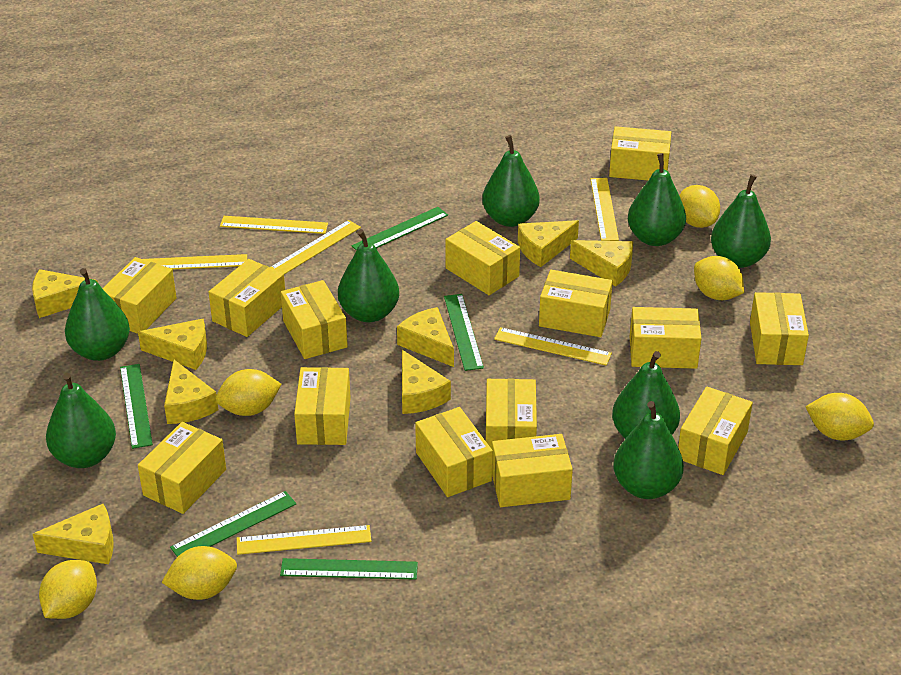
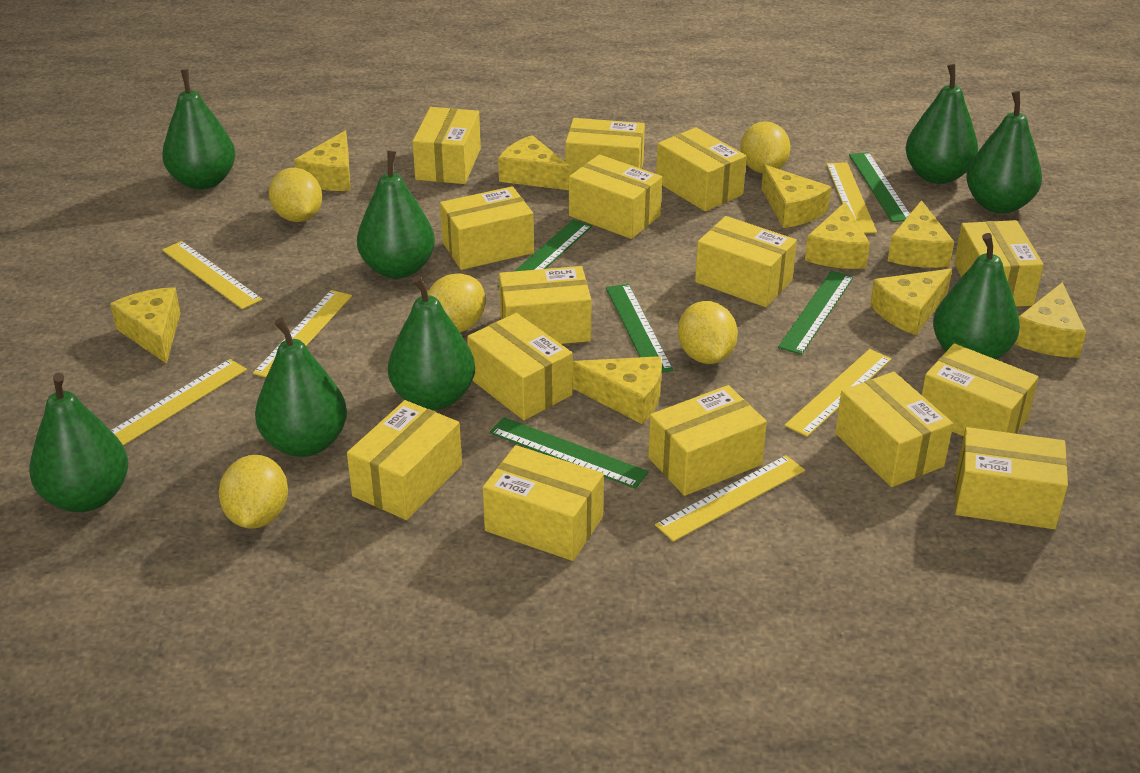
yellow box: [102,257,177,334] [138,422,226,514] [209,259,285,337] [281,280,348,359] [294,367,351,445] [415,407,493,497] [446,221,520,295] [486,379,537,449] [492,434,573,507] [539,270,613,337] [609,126,671,180] [630,307,702,369] [678,386,753,475] [750,292,809,365] = 14 -> [347,400,462,520] [412,107,481,184] [440,186,534,270] [467,313,572,420] [483,445,604,561] [499,266,591,344] [565,118,645,174] [569,154,662,239] [648,385,767,496] [656,127,746,211] [695,216,797,307] [835,372,953,487] [922,343,1039,437] [954,220,1044,307] [955,427,1068,529] = 15
yellow cheese: [32,269,98,318] [33,504,114,564] [138,319,207,370] [164,360,218,424] [397,307,454,367] [402,350,451,414] [518,220,579,267] [570,240,633,286] = 8 -> [110,287,181,364] [294,130,351,191] [498,135,571,190] [572,356,662,424] [761,165,831,228] [805,201,870,269] [870,269,952,335] [888,200,954,268] [1014,282,1086,358] = 9
yellow lemon: [39,560,97,619] [161,546,237,600] [216,369,282,416] [679,185,720,228] [694,256,744,300] [806,393,874,441] = 6 -> [219,455,288,529] [269,168,322,222] [427,273,486,333] [678,301,738,364] [740,121,791,173] = 5

